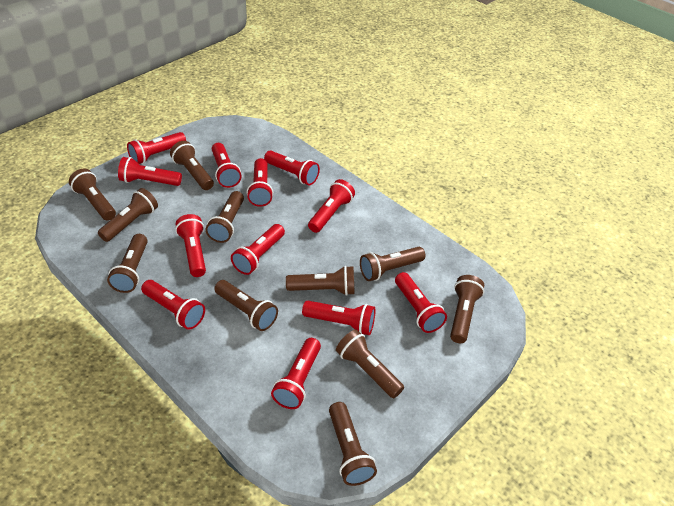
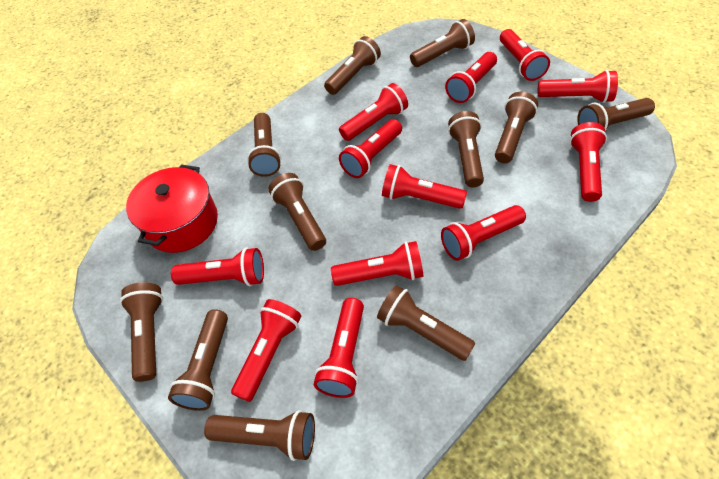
red pot: none = 0 -> [126,164,218,253] = 1

